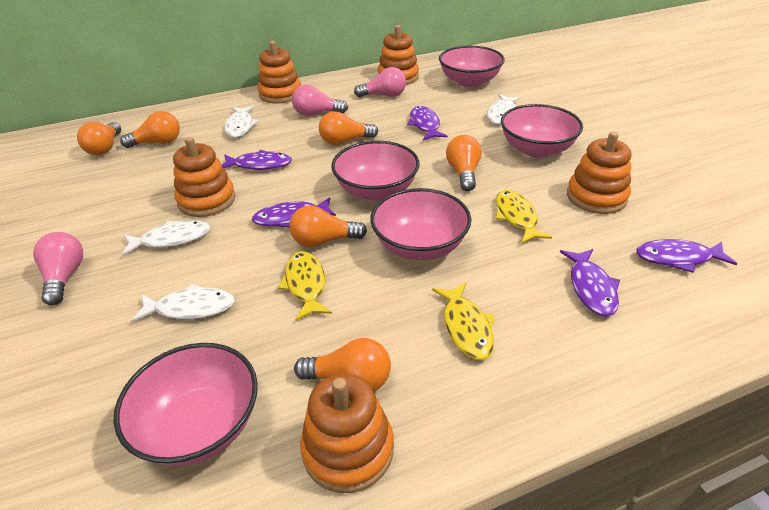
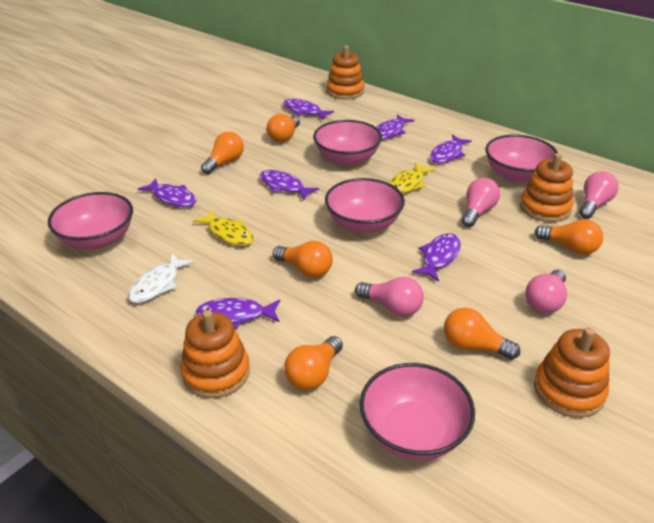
orange stacking toy: [173,137,236,217] [258,41,301,103] [300,374,394,493] [377,25,419,85] [567,131,631,214] = 5 -> [180,310,250,398] [326,45,365,99] [520,153,573,222] [534,327,610,418] = 4
pink light bulb: [33,232,83,305] [292,85,348,116] [354,67,406,97] = 3 -> [355,277,424,317] [462,178,500,227] [525,270,567,313] [579,171,618,219] = 4
purple fish: [222,150,292,170] [252,197,336,228] [407,106,448,140] [560,249,620,317] [636,239,737,273] = 5 -> [138,178,196,207] [196,298,280,330] [260,170,319,200] [283,99,334,120] [376,114,415,140] [412,233,461,282] [430,135,472,163] = 7
white fish: [122,220,210,256] [131,284,235,322] [224,106,259,138] [487,94,521,124] = 4 -> [128,253,194,303] = 1
yellow fish: [278,251,332,321] [432,282,494,360] [495,190,552,244] = 3 -> [193,210,253,246] [389,162,436,194] = 2

